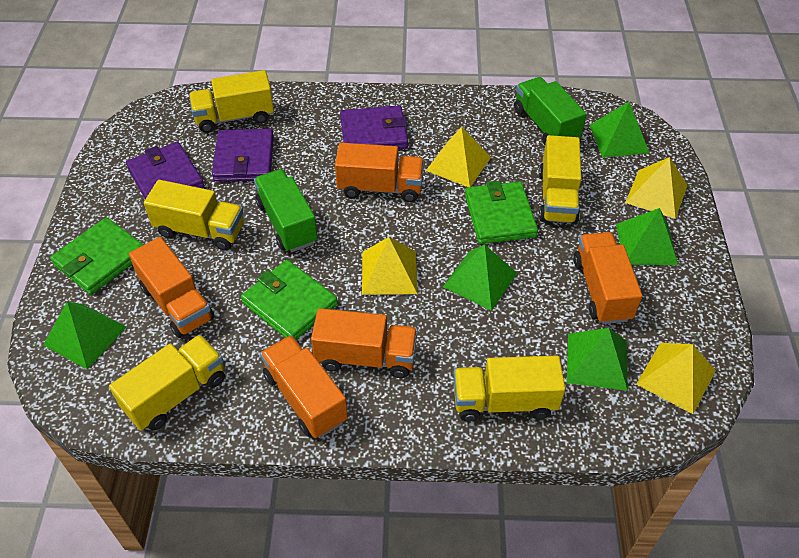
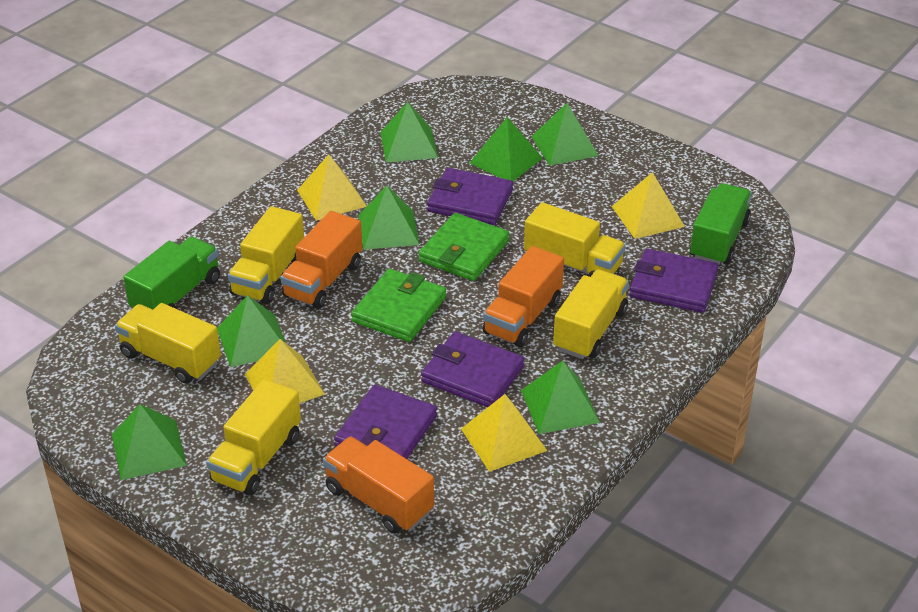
green pyramid: [43,302,126,369] [443,244,517,311] [567,328,628,391] [590,102,649,158] [616,208,678,265] = 5 -> [112,404,187,480] [217,295,286,367] [359,186,419,250] [380,102,438,163] [470,117,542,181] [521,361,600,434] [531,103,598,166] = 7
green wallet: [50,217,143,295] [241,260,338,340] [465,180,538,244] = 3 -> [351,269,446,342] [418,213,510,281] = 2
orange truck: [129,237,215,338] [260,335,348,438] [311,308,417,378] [335,143,424,202] [574,232,642,324] = 5 -> [280,211,362,309] [323,436,434,534] [483,246,564,347] = 3
purple wallet: [126,142,204,199] [212,129,274,182] [340,105,408,149] = 3 -> [334,385,437,459] [421,331,524,407] [427,168,513,225] [629,249,719,313] = 4

